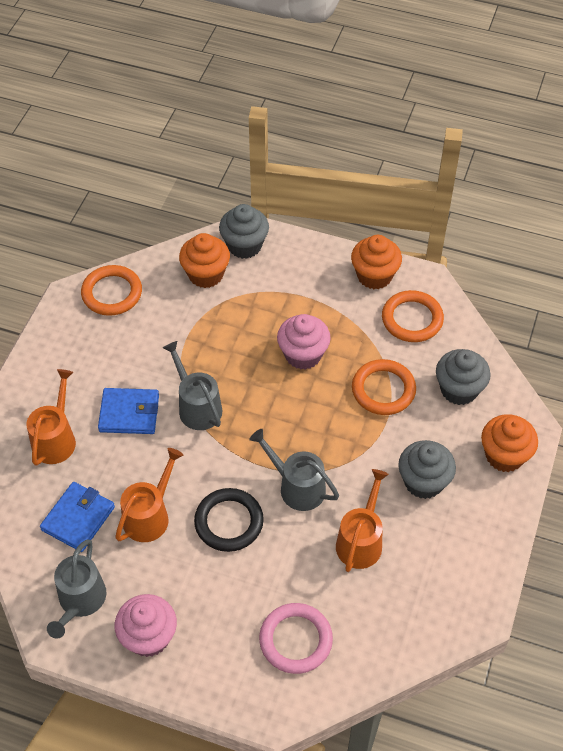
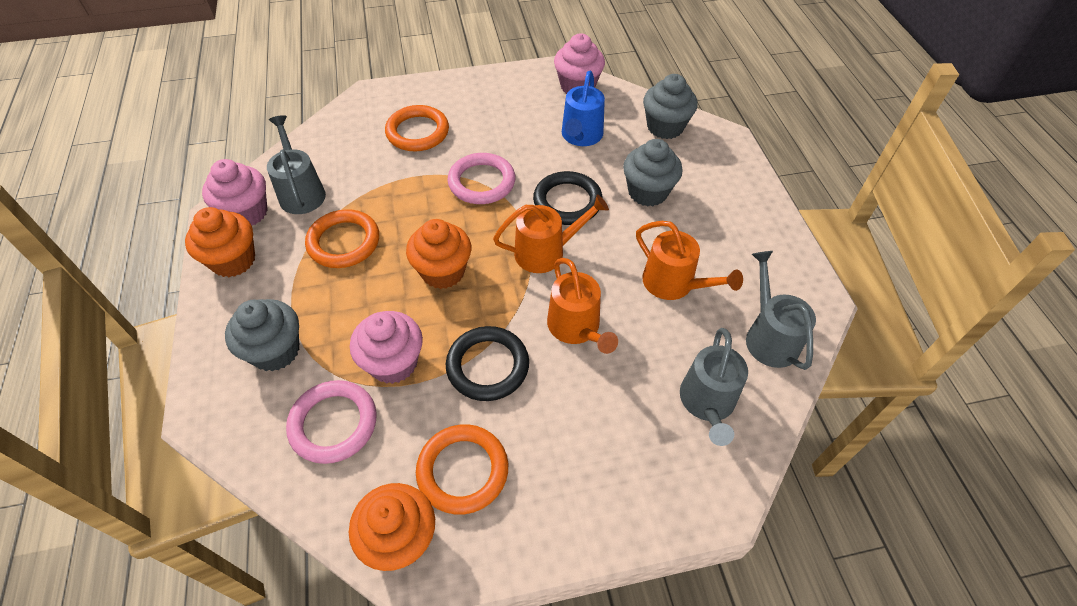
black ring: [194,488,264,552] = 1 -> [446,326,529,401] [533,171,603,225] = 2
blue wallet: [40,482,115,552] [98,388,159,434] = 2 -> none = 0
blue watering can: none = 0 -> [562,71,605,146] = 1
pink cupcake: [115,594,177,657] [277,314,331,370] = 2 -> [202,159,268,225] [350,311,423,384] [554,33,605,94] = 3
pink ring: [259,603,333,674] = 1 -> [286,380,377,464] [447,153,515,204] = 2

